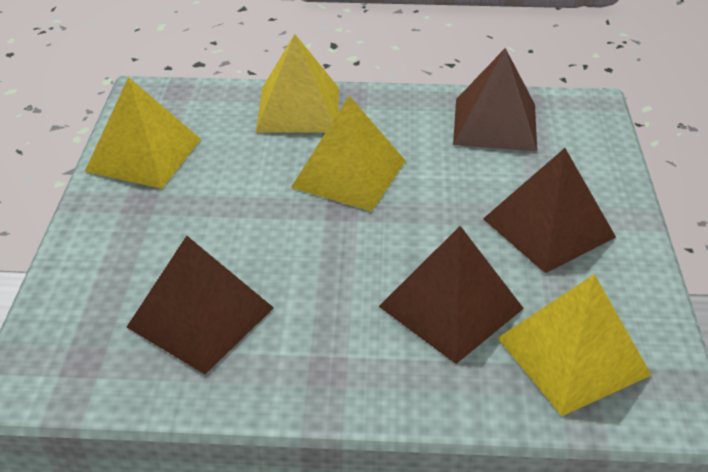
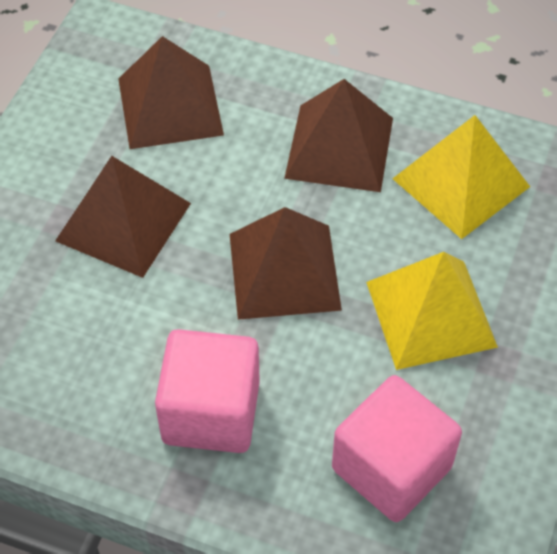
pink cube: none = 0 -> [155,329,260,453] [332,375,462,522] = 2
yellow pyramid: [85,77,201,189] [256,34,339,133] [291,96,406,211] [498,274,651,416] = 4 -> [366,252,498,370] [393,115,530,239] = 2

